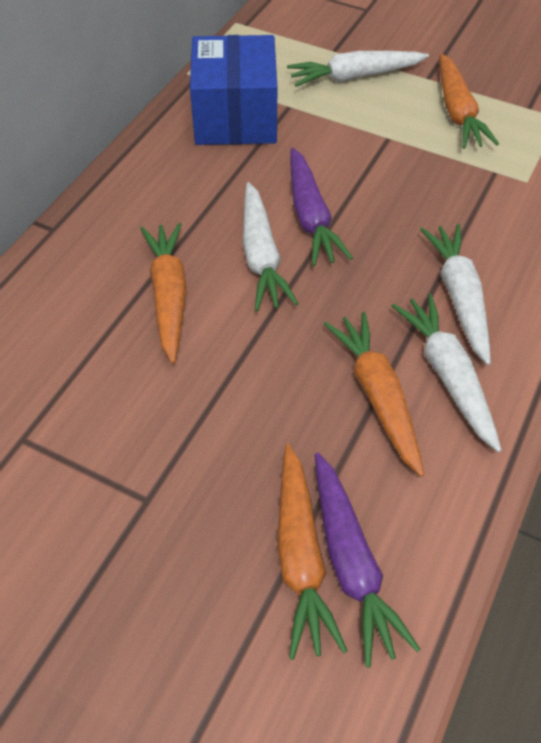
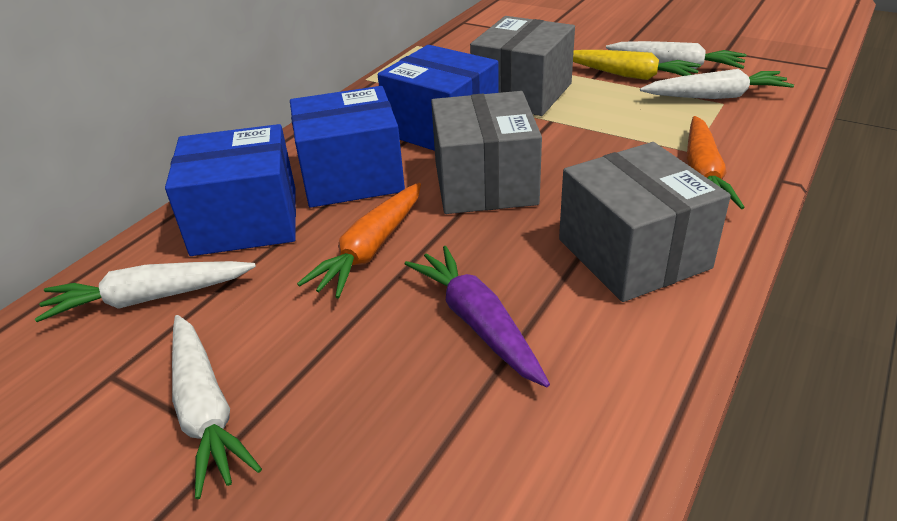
blue box: [190,35,277,145] = 1 -> [165,124,296,256] [290,86,405,208] [378,45,499,151] = 3
grey box: none = 0 -> [431,91,542,214] [470,16,575,116] [559,142,731,302] = 3
orange carrot: [140,223,187,364] [277,444,347,660] [324,312,424,477] [440,53,499,149] = 4 -> [297,183,421,298] [687,116,745,209] = 2
purple carrot: [290,148,353,266] [315,452,421,667] = 2 -> [405,246,550,387] = 1
yellow carrot: none = 0 -> [573,50,701,80] = 1

